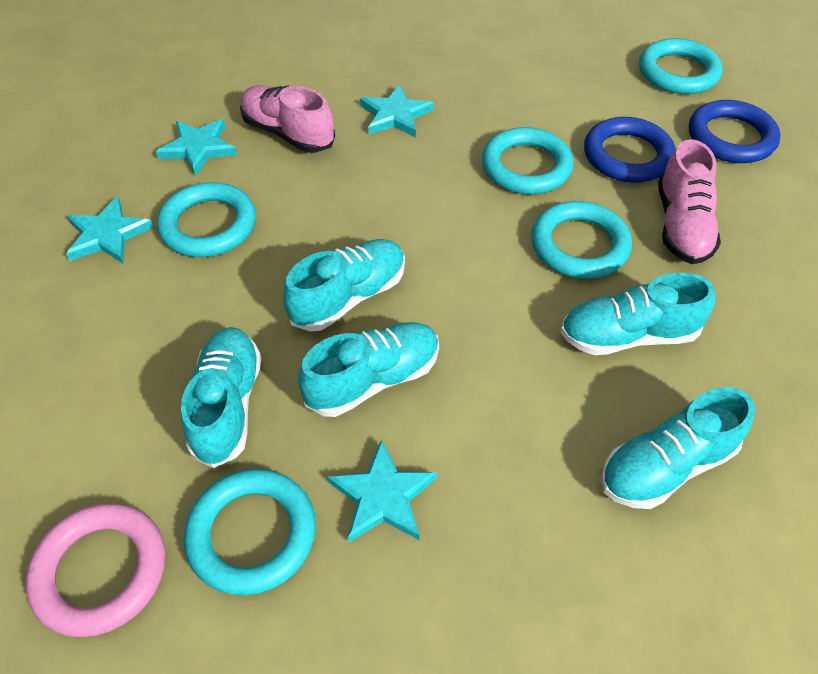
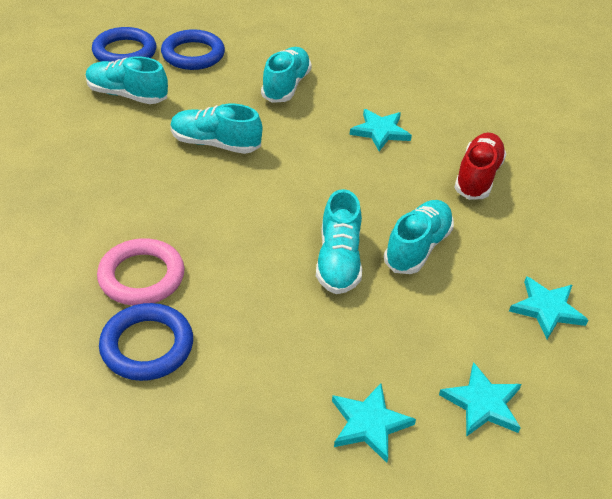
blue ring: [584,117,675,183] [689,100,780,163] = 2 -> [92,27,156,62] [99,303,193,381] [161,29,225,70] = 3
pink shoe: [240,85,335,153] [658,139,721,264] = 2 -> none = 0
red shoe: none = 0 -> [454,133,506,200] = 1
turquoise ring: [157,182,256,257] [184,469,316,595] [482,127,574,194] [531,201,632,279] [639,38,722,94] = 5 -> none = 0

